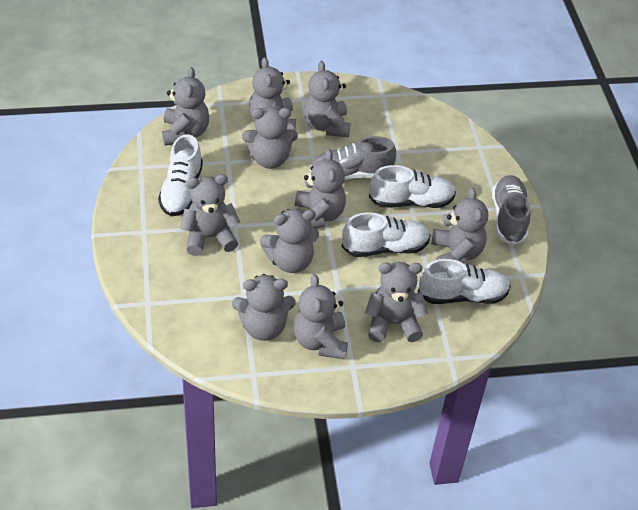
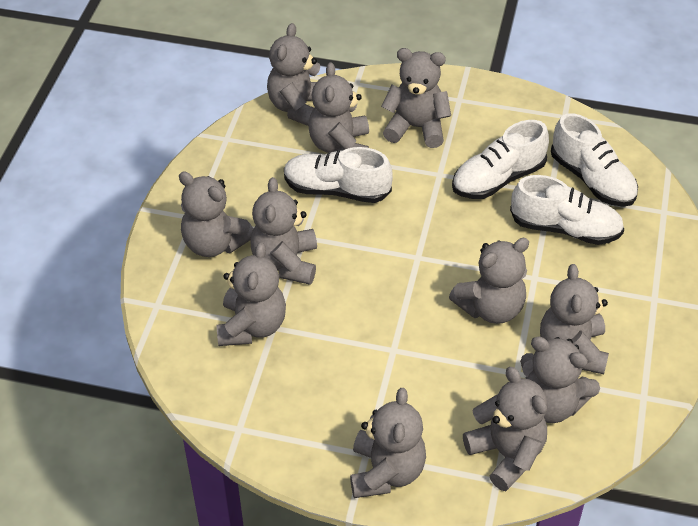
grey shoe: [310,136,396,180] [492,175,530,245] = 2 -> none = 0

